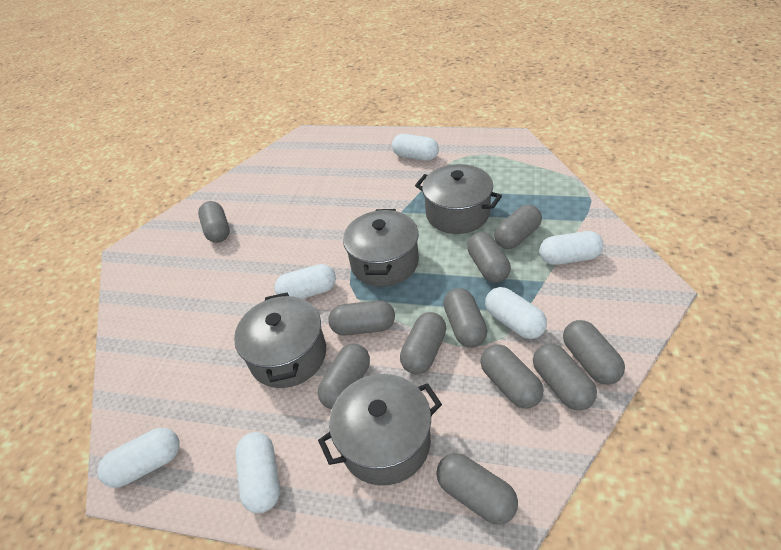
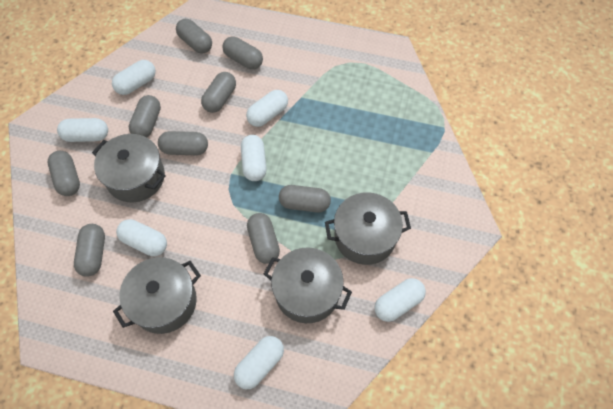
grey capsule: [198,201,230,243] [318,344,370,409] [328,300,395,336] [400,312,446,374] [436,453,518,525] [443,288,487,348] [467,232,511,283] [480,344,543,408] [494,205,542,249] [533,344,597,411] [563,320,625,385] = 11 -> [48,151,80,196] [74,224,105,277] [129,95,161,137] [158,131,208,155] [176,19,212,54] [201,72,236,113] [222,36,263,69] [247,213,280,264] [279,185,331,212] = 9
white capsule: [98,428,180,488] [235,432,280,513] [274,264,336,299] [392,134,439,161] [485,287,547,339] [539,231,603,265] = 6 -> [57,118,108,142] [112,60,156,95] [116,219,167,256] [234,336,284,389] [241,135,267,181] [246,90,288,127] [374,278,426,322] = 7

